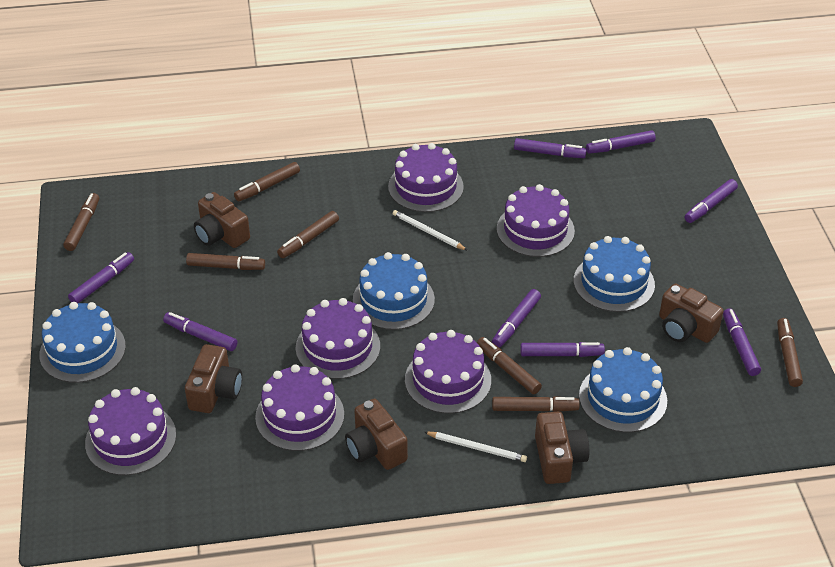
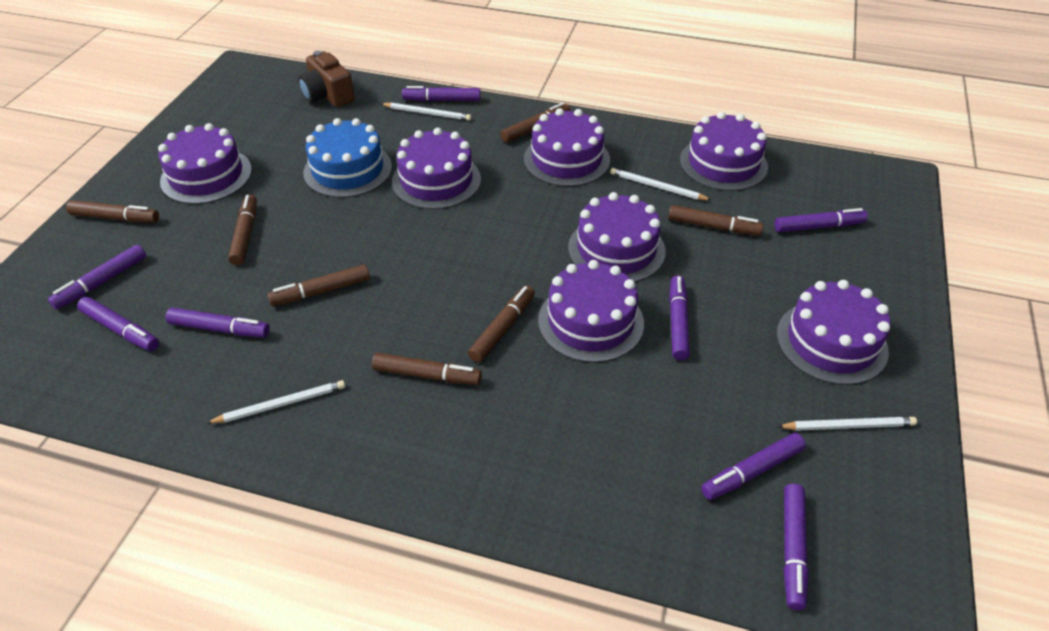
blue cake: [39,302,126,383] [353,252,435,330] [574,236,655,312] [579,347,667,433] = 4 -> [303,118,392,198] = 1
brown camera: [185,344,242,413] [194,192,250,248] [345,399,408,470] [535,412,589,484] [659,283,724,343] = 5 -> [298,51,355,107] = 1
purple cake: [85,387,176,476] [255,364,344,451] [296,298,380,379] [388,143,464,212] [405,330,491,414] [497,184,575,257] = 6 -> [158,123,252,204] [392,128,481,209] [524,108,610,187] [538,260,644,363] [568,192,666,282] [680,112,768,191] [777,280,891,385] = 7
white pencil: [393,210,468,251] [424,432,527,462] = 2 -> [207,380,345,424] [381,102,472,121] [610,168,711,200] [777,417,917,431] = 4

